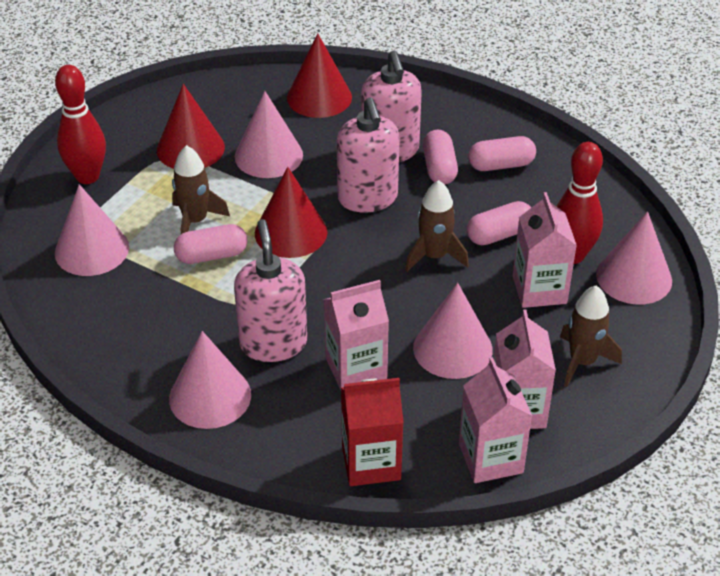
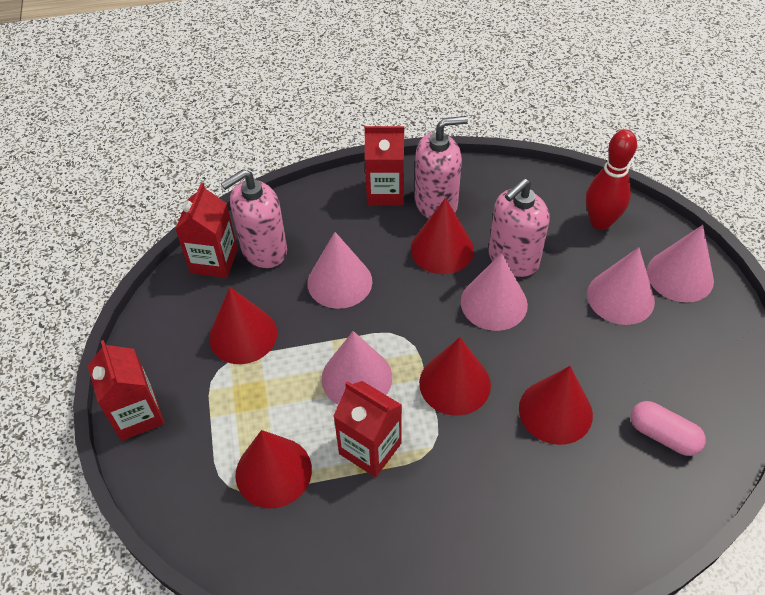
brown rocket: [172,145,230,234] [405,180,469,272] [560,286,622,387] = 3 -> none = 0
pink capsule: [174,224,247,264] [423,130,458,185] [467,201,531,245] [468,136,536,171] = 4 -> [631,401,706,456] = 1
pink carton: [323,280,389,390] [459,357,532,483] [494,309,556,429] [513,192,577,308] = 4 -> none = 0
red bowling pin: [55,65,106,184] [556,142,603,264] = 2 -> [586,130,637,230] = 1
red carton: [341,378,404,486] = 1 -> [88,340,164,441] [175,183,238,278] [334,381,402,477] [364,126,404,206] = 4
red cone: [157,84,225,169] [255,167,328,258] [287,33,352,118] = 3 -> [209,287,277,364] [236,430,312,509] [411,198,474,274] [419,337,491,416] [519,366,593,445] = 5

